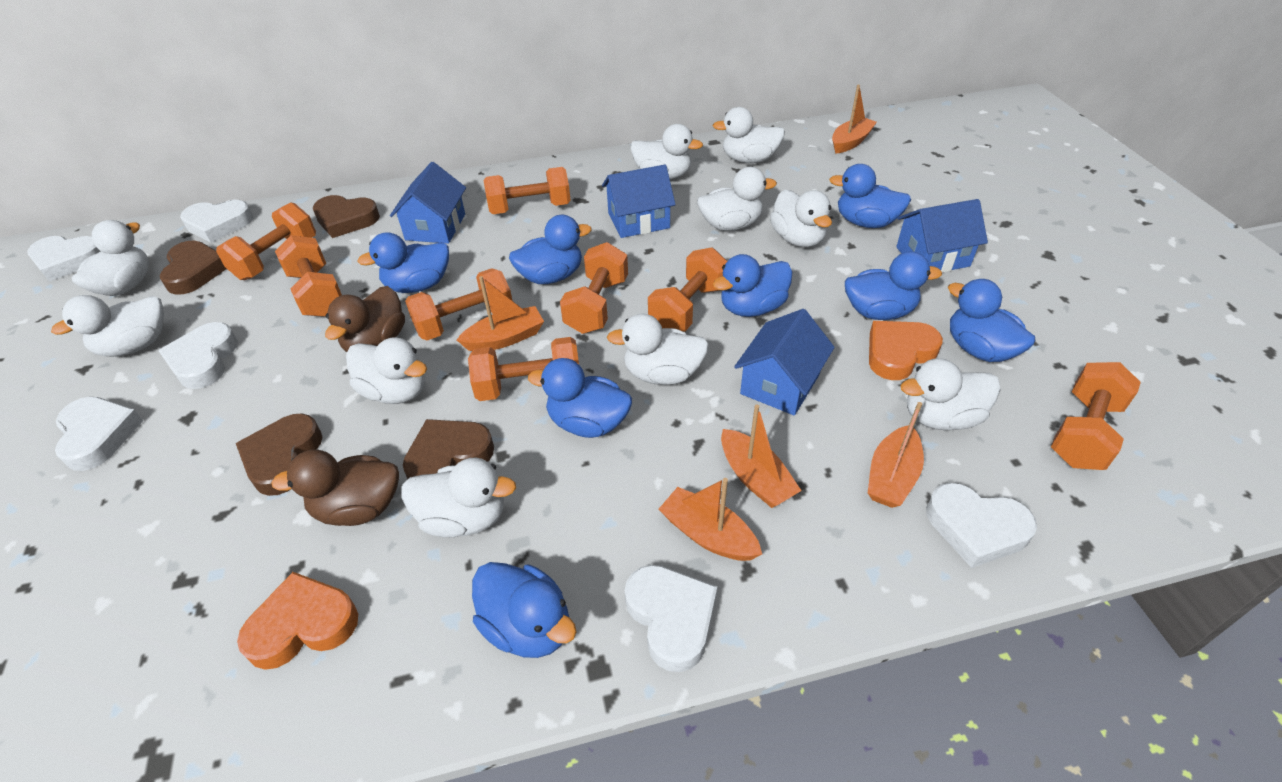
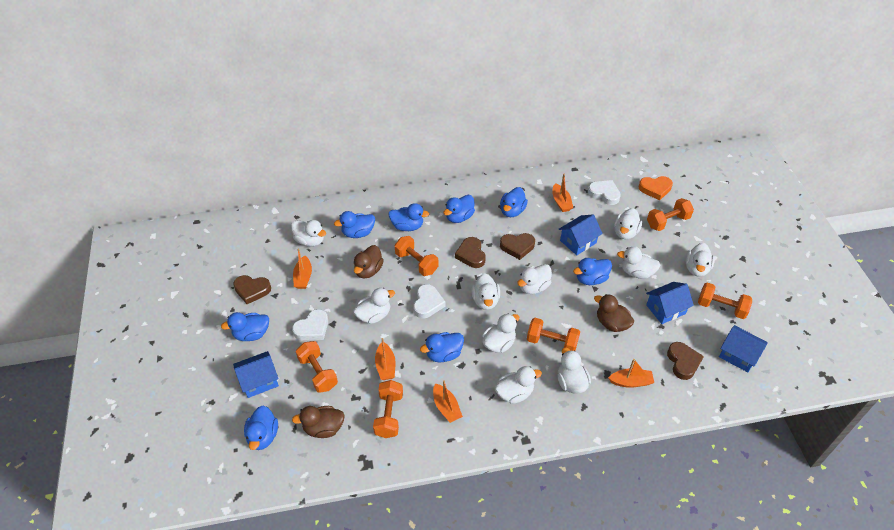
brown duck: [271,449,399,526] [325,286,405,352] = 2 -> [292,406,345,438] [354,245,384,279] [594,294,634,332] = 3
orange dumbbell: [216,202,316,280] [275,235,342,317] [405,268,512,340] [468,337,579,401] [484,167,571,214] [560,242,628,334] [648,247,727,332] [1051,362,1141,470] = 8 -> [296,341,338,393] [373,380,403,438] [395,236,438,276] [527,318,580,351] [647,198,694,231] [698,283,752,319] = 6
orange heart: [237,572,358,670] [869,321,943,380] = 2 -> [639,176,673,201] = 1
white heart: [28,236,101,282] [55,397,143,471] [158,322,238,389] [180,200,253,243] [625,565,717,672] [926,483,1037,568] = 6 -> [292,309,328,340] [413,284,446,318] [588,180,621,205] = 3

